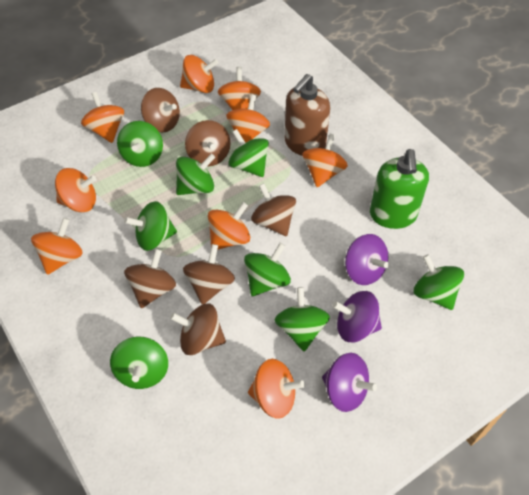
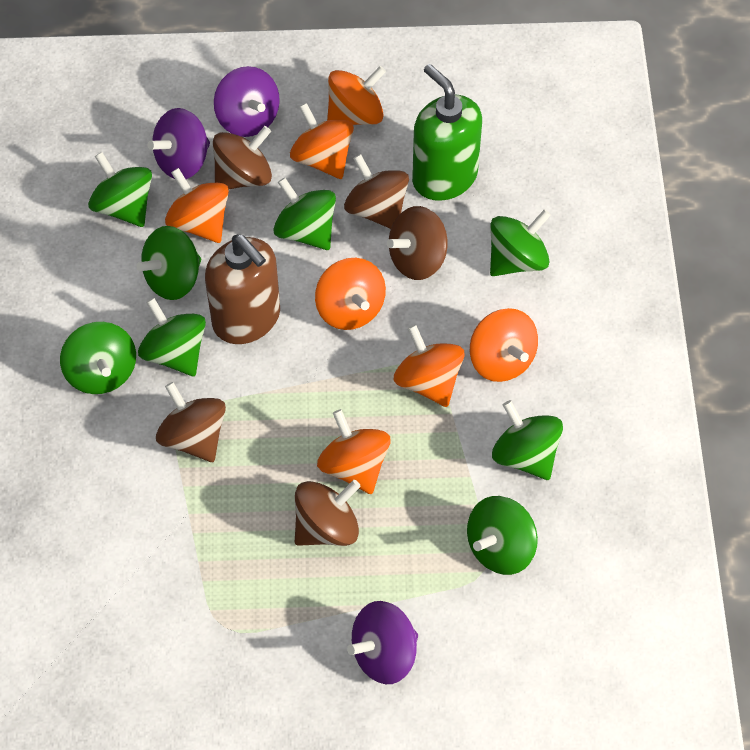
brown spinning top: [124,249,176,308] [141,88,180,132] [170,304,226,355] [183,244,235,305] [185,120,230,167] [251,183,296,236] = 6 -> [156,382,226,462] [213,126,272,189] [295,480,361,546] [344,154,409,229] [387,206,448,280] = 5
orange spinning top: [31,218,83,275] [55,168,97,212] [81,92,124,143] [180,55,219,93] [208,202,250,250] [218,67,261,110] [226,94,270,143] [248,359,305,419] [302,134,348,187] = 9 -> [165,168,229,243] [290,103,354,179] [315,258,386,330] [317,409,390,494] [327,66,386,125] [394,325,465,407] [470,308,538,382] = 7

